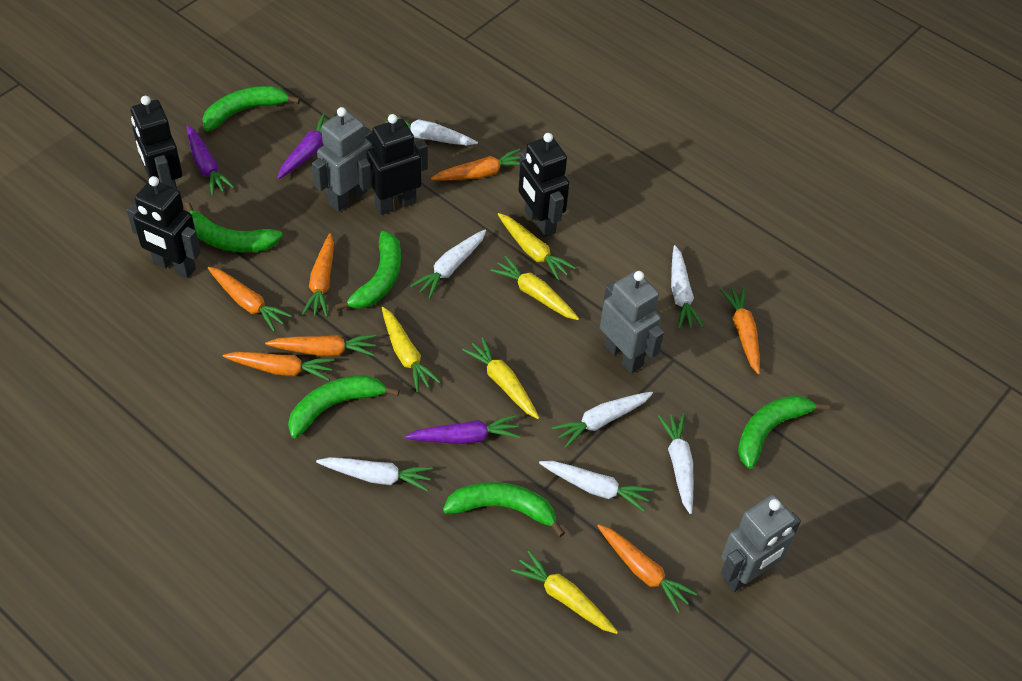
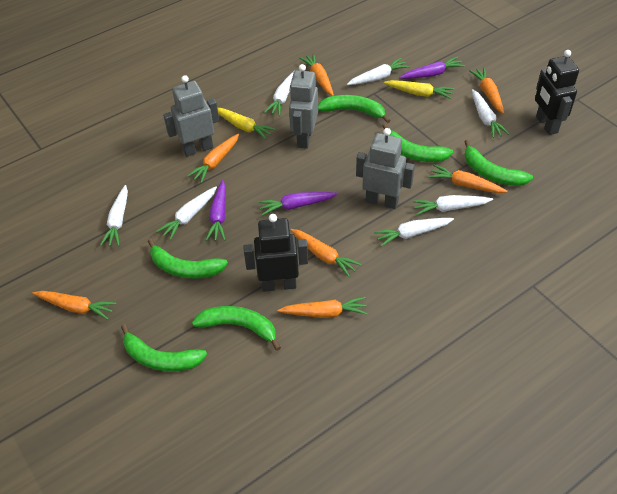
black robot: [127,176,201,278] [131,96,183,189] [357,114,428,215] [518,133,570,238] = 4 -> [243,214,308,292] [535,50,579,135] = 2
yellow carrot: [382,307,441,392] [462,337,539,419] [490,256,579,320] [498,213,576,281] [511,550,618,634] = 5 -> [217,108,276,140] [384,80,454,99] = 2

